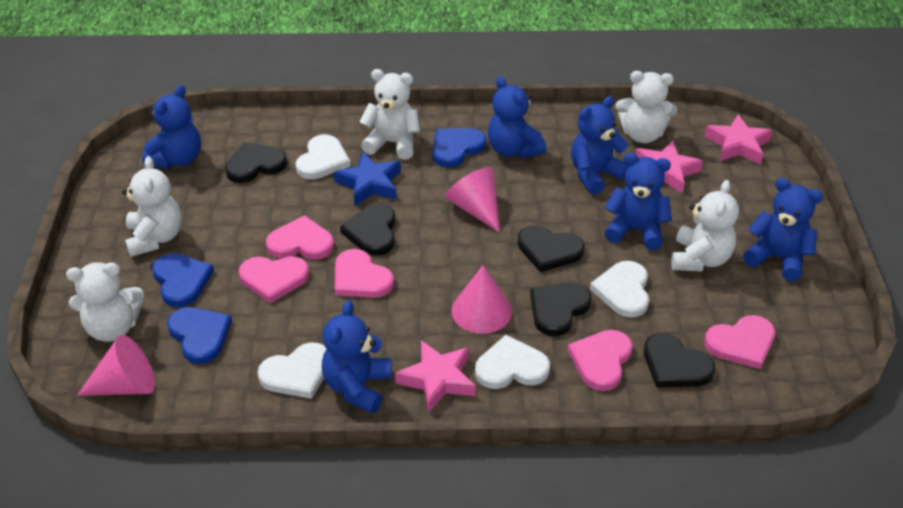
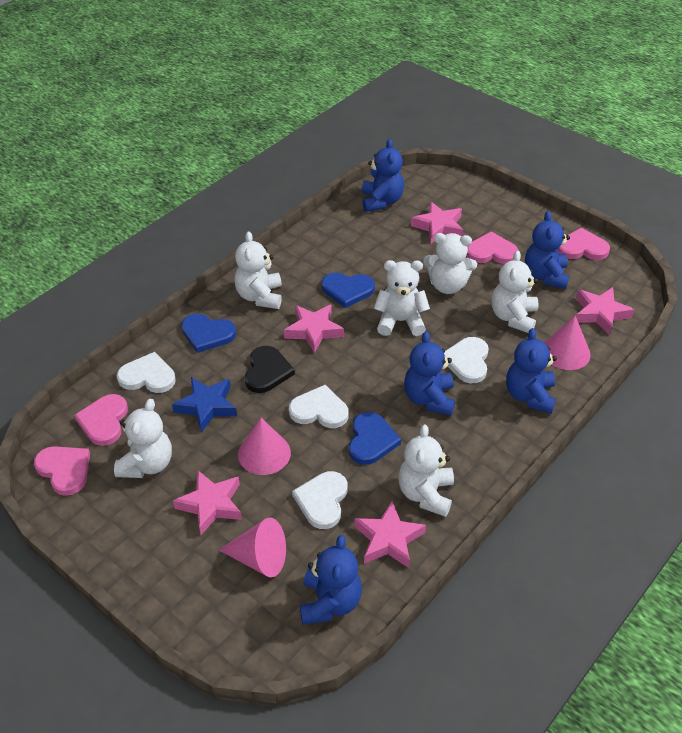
black heart: [225,142,287,183] [340,204,396,256] [518,225,585,272] [530,283,592,336] [644,333,715,387] = 5 -> [245,346,295,393] = 1
blue teddy bear: [142,85,201,169] [322,300,392,414] [487,76,546,158] [571,96,629,194] [605,153,672,250] [743,178,823,282] = 6 -> [300,535,362,625] [362,139,404,212] [404,331,455,416] [506,328,557,414] [525,211,570,289] = 5
pink heart: [239,256,309,303] [266,215,334,260] [335,249,394,298] [568,330,633,391] [704,315,775,369] = 5 -> [34,446,90,496] [74,394,128,446] [467,231,519,264] [557,228,610,260] = 4
pink star: [395,340,475,412] [635,141,703,194] [704,114,773,164] = 3 -> [173,471,242,535] [284,304,344,354] [354,501,426,568] [411,202,463,243] [576,287,634,335] = 5
white teddy bear: [66,262,144,342] [122,156,182,257] [360,69,420,160] [616,71,677,143] [671,180,739,271] = 5 -> [114,399,172,478] [234,231,282,309] [374,260,430,336] [399,425,454,517] [423,233,477,294] [492,251,538,333] = 6

